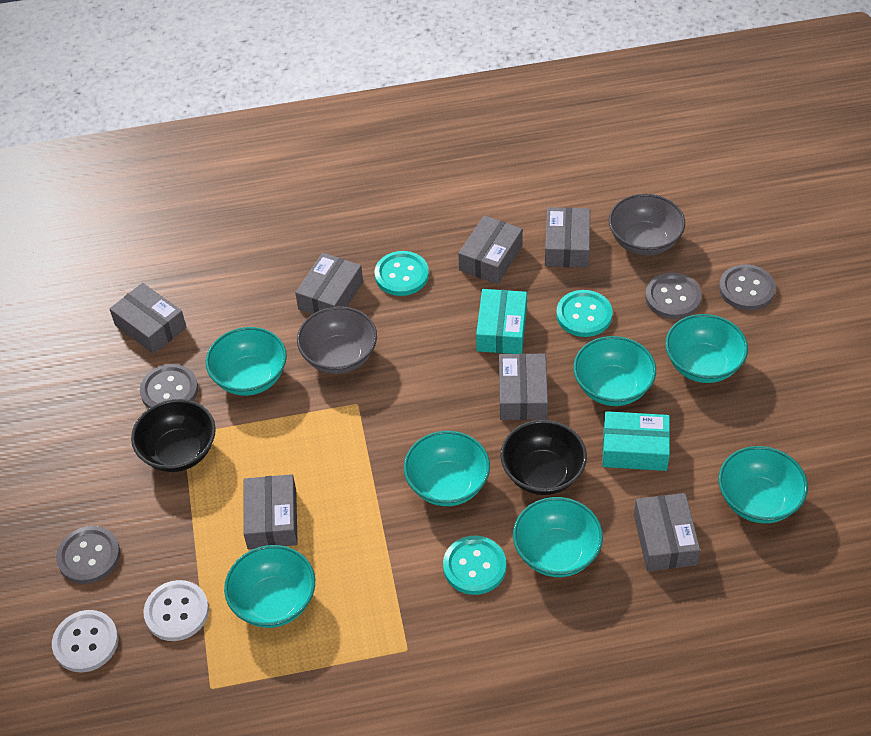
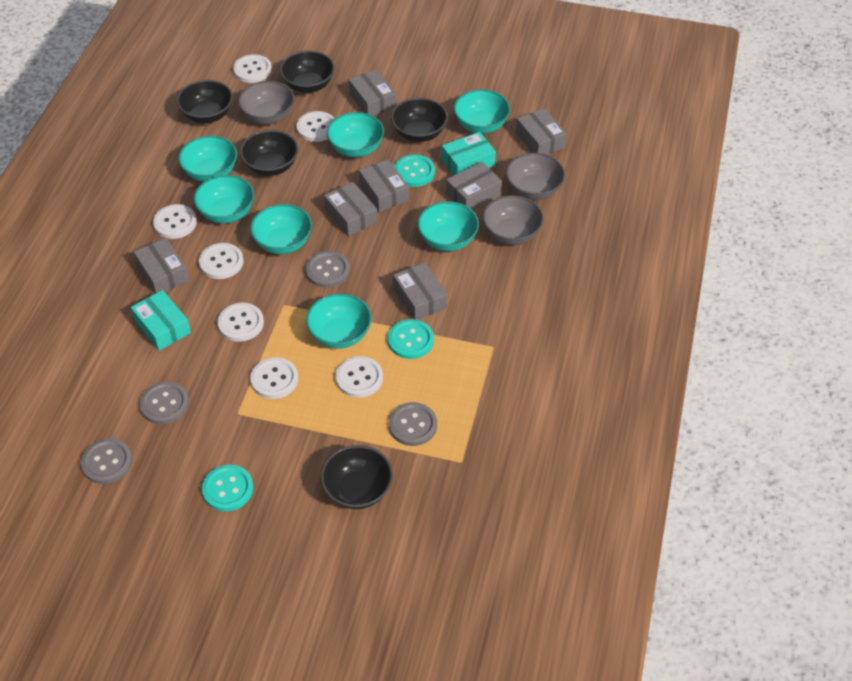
black bowl: [131,399,216,472] [500,420,587,495] = 2 -> [177,80,233,123] [240,130,298,176] [280,51,335,93] [321,445,393,509] [391,98,448,142] = 5
grey bowl: [297,306,377,374] [609,194,685,256] = 2 -> [238,81,294,124] [483,195,544,245] [506,153,565,200] = 3
white button: [52,610,119,672] [144,580,209,641] = 2 -> [153,204,197,239] [199,243,243,279] [217,303,264,342] [233,54,272,83] [250,357,298,399] [296,111,335,142] [336,356,383,398] = 7

